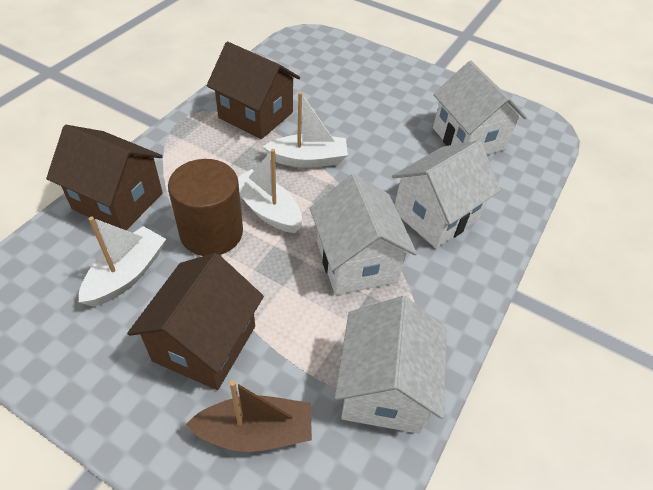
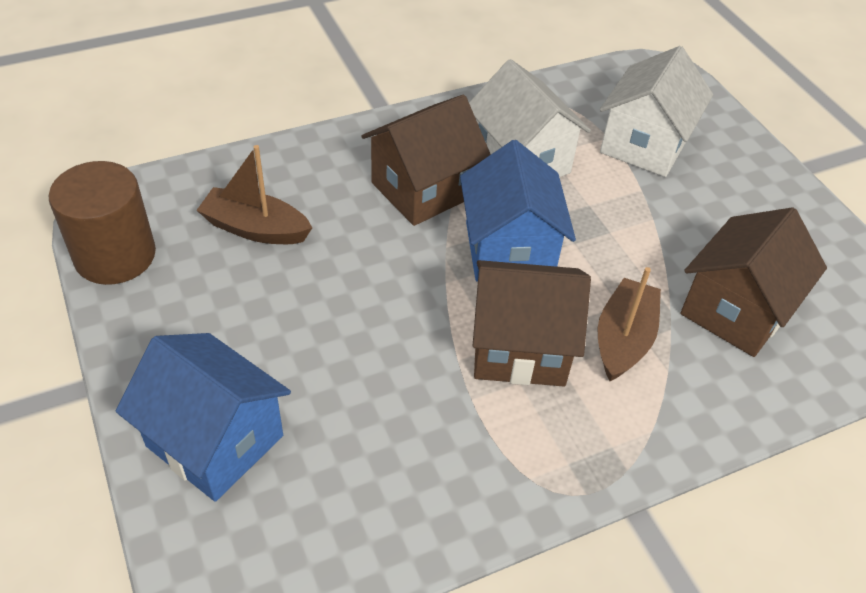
blue house: none = 0 -> [116,333,291,502] [460,140,576,281] = 2
brown boat: [186,380,312,452] = 1 -> [196,145,312,244] [598,267,661,381] = 2
white boat: [79,216,166,307] [238,149,302,233] [263,92,348,168] = 3 -> none = 0
white house: [310,174,417,295] [335,296,447,434] [392,140,501,248] [433,61,527,155] = 4 -> [469,59,591,177] [600,46,713,177] = 2

